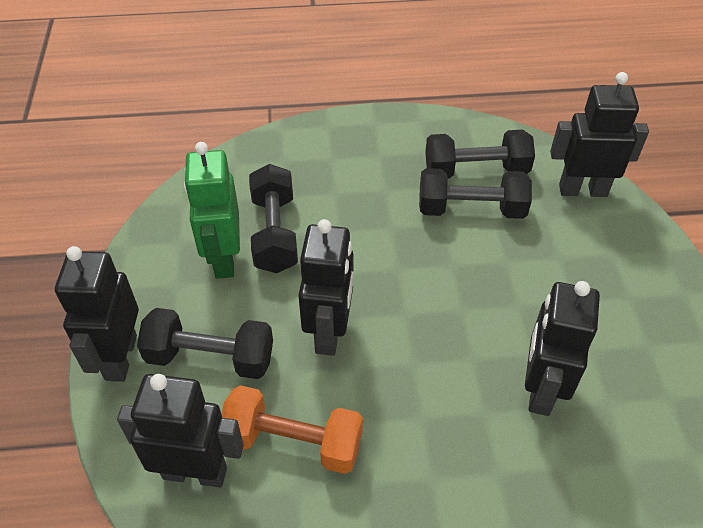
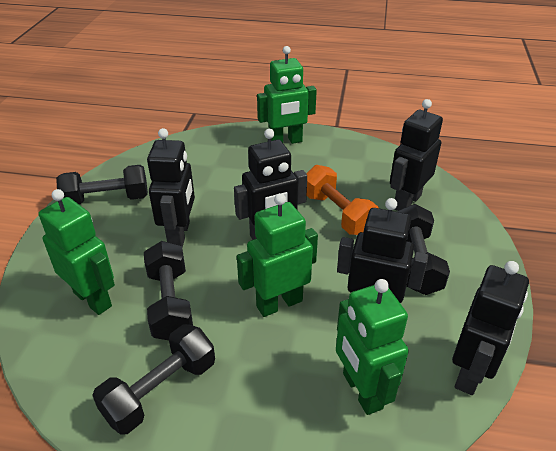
green robot: [184,142,240,279] = 1 -> [39,189,115,315] [237,193,318,317] [257,46,317,144] [336,279,409,415] = 4

